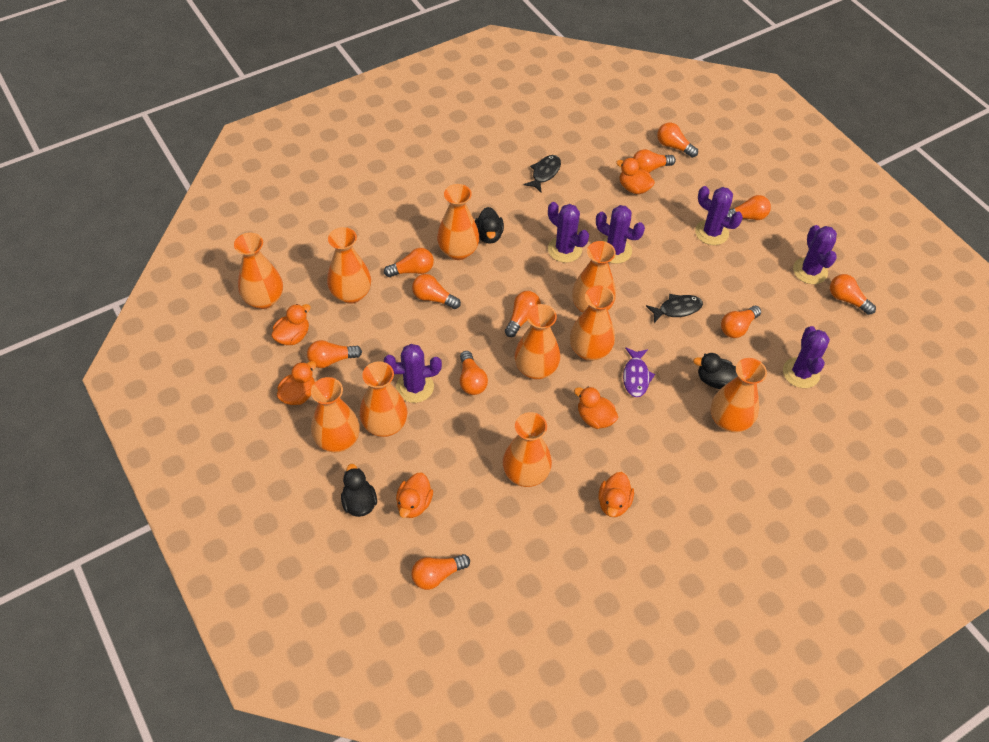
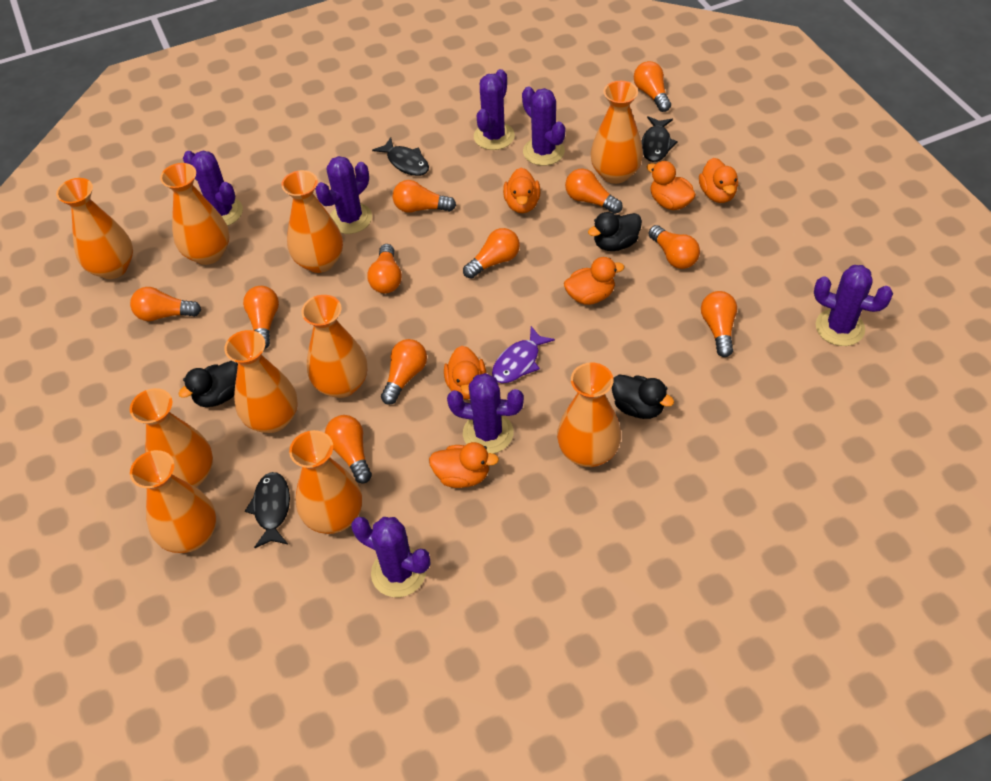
black fish: [524,155,561,193] [646,294,703,323] = 2 -> [245,472,290,548] [372,137,429,176] [641,116,678,162] = 3
purple cactus: [384,344,442,403] [548,202,589,263] [596,205,645,264] [695,186,743,245] [783,326,830,388] [793,225,837,284] = 6 -> [183,151,243,226] [315,156,372,234] [351,517,430,597] [447,373,524,454] [474,69,515,150] [522,87,565,166] [814,265,893,346] = 7

